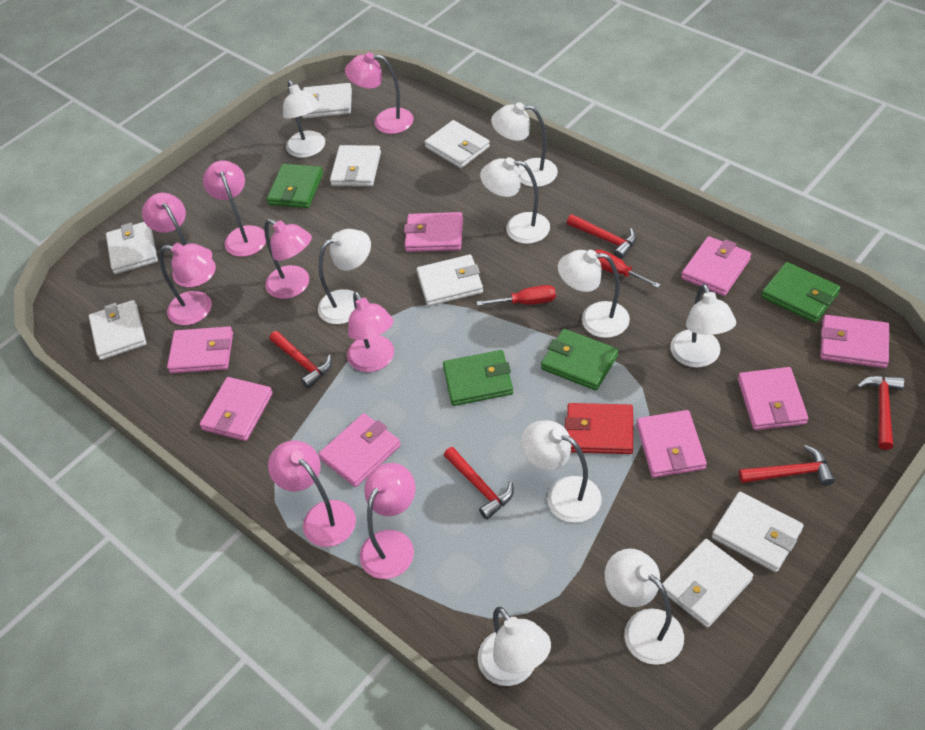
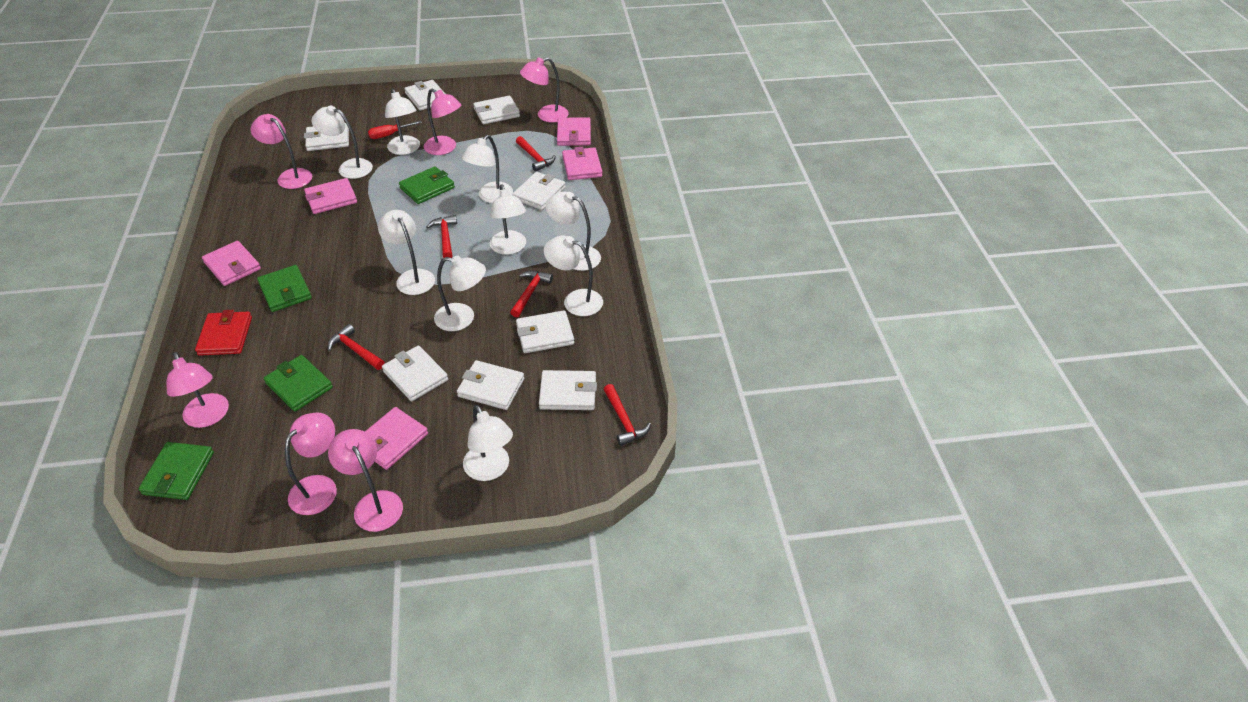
pink lamp: [142,193,216,287] [160,243,212,325] [203,160,266,257] [264,219,312,299] [268,440,356,547] [345,52,414,134] [347,291,394,372] [360,463,416,579] = 8 -> [166,352,229,428] [251,114,312,189] [285,412,337,515] [328,429,403,532] [424,88,461,155] [520,57,569,123] = 6
pink wallet: [167,326,233,373] [200,377,273,441] [318,413,401,487] [404,212,463,252] [636,410,707,478] [681,236,751,296] [738,367,808,430] [820,315,889,368] = 8 -> [202,241,261,286] [304,178,357,214] [365,407,428,470] [557,117,591,146] [562,147,602,180] = 5
red screwdriver: [477,285,556,306] [594,250,661,288] = 2 -> [368,121,422,139] = 1

